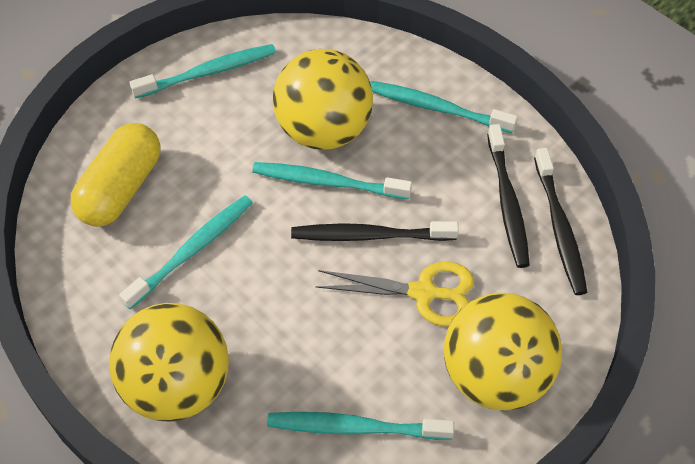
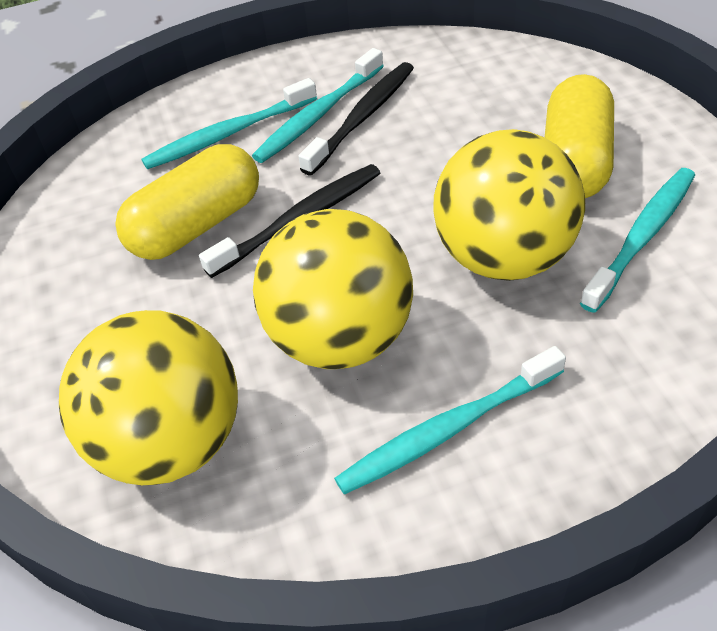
black toothbrush: [291,221,459,241] [487,124,530,268] [534,148,587,295] = 3 -> [199,164,380,278] [298,62,414,176] = 2
turquoise toothbrush: [119,196,253,309] [129,44,276,99] [252,162,412,200] [267,412,454,440] [370,81,518,133] = 5 -> [142,78,317,169] [252,48,384,163] [334,346,566,494] [580,168,695,313] = 4
yellow capsule: [70,123,160,227] = 1 -> [116,144,259,260] [545,74,614,198] = 2
yellow scissors: [316,262,474,327] = 1 -> none = 0

